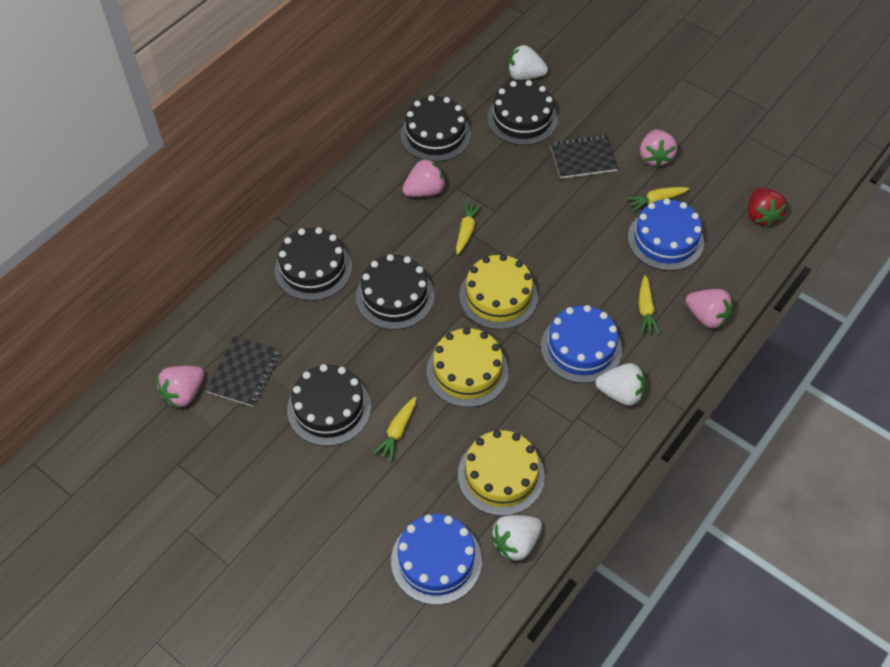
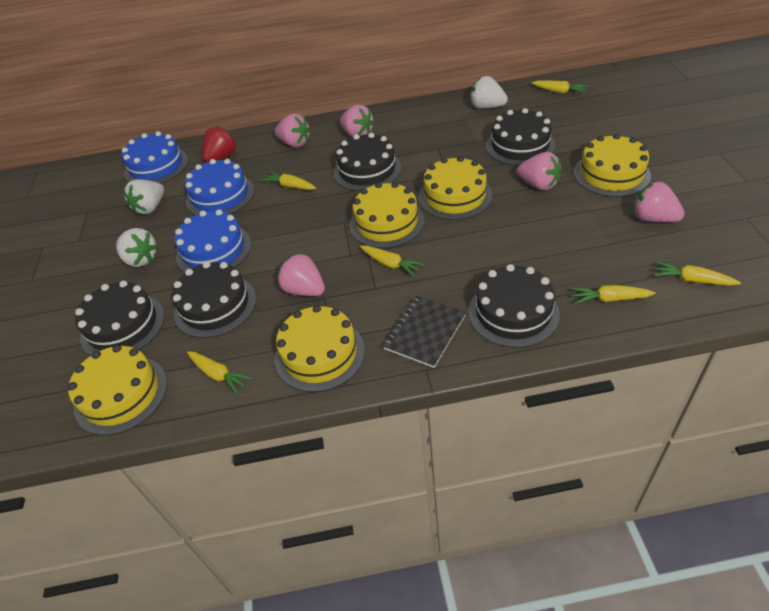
black notebook: [205,336,280,407] [550,135,618,179] = 2 -> [383,296,466,368] = 1
pink strawberry: [157,366,204,408] [402,158,445,197] [640,129,677,168] [686,289,733,329] = 4 -> [275,114,311,147] [278,253,325,296] [340,105,375,137] [517,152,561,191] [634,182,685,222] = 5
yellow cake: [427,327,509,407] [458,430,545,516] [459,254,538,330] = 3 -> [68,345,167,435] [275,305,365,392] [349,182,424,248] [419,156,492,220] [574,134,651,197] = 5
yellow carrot: [373,396,417,462] [456,201,482,255] [626,187,690,212] [639,275,660,334] = 4 -> [187,351,252,394] [261,171,316,190] [360,246,424,277] [532,81,588,94] [571,285,656,304] [654,261,741,286] = 6

